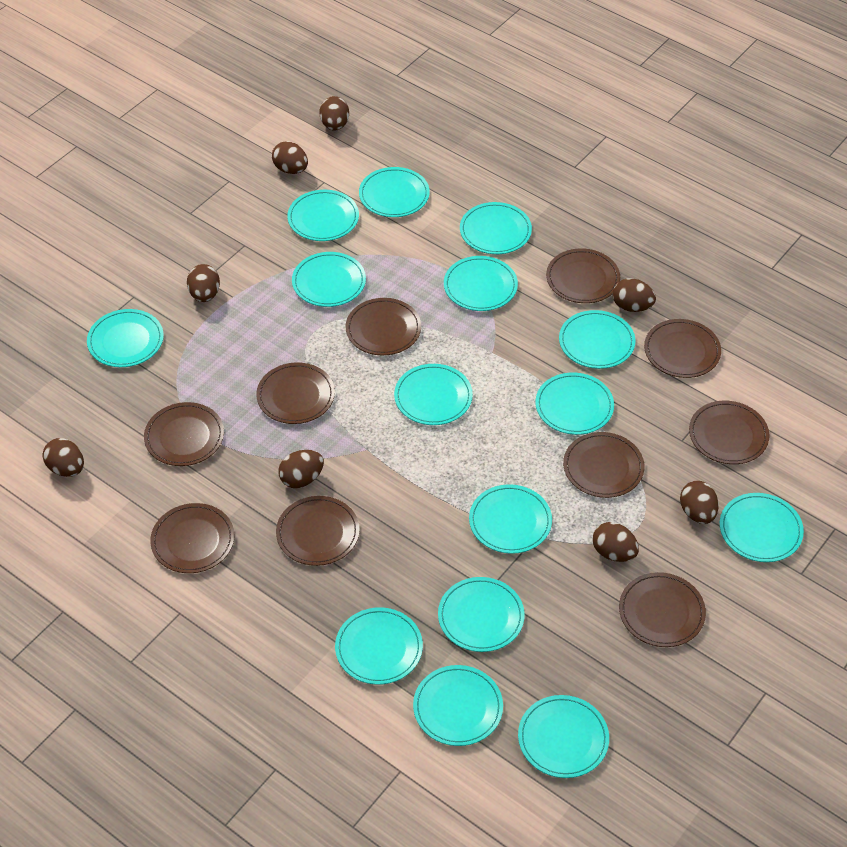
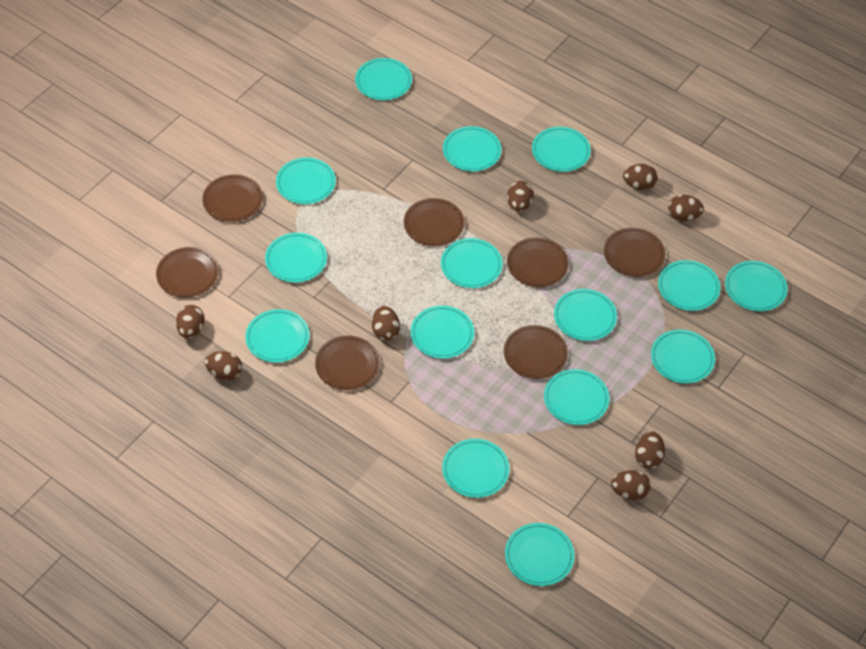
brown plate: [144,402,224,466] [150,503,235,573] [256,362,335,424] [276,496,360,566] [346,298,421,355] [546,248,620,303] [563,432,644,498] [619,572,706,647] [644,319,721,378] [689,401,770,464] = 10 -> [156,247,219,297] [202,174,263,222] [315,336,380,390] [404,198,464,246] [504,325,568,379] [507,237,569,287] [604,228,665,277] = 7

